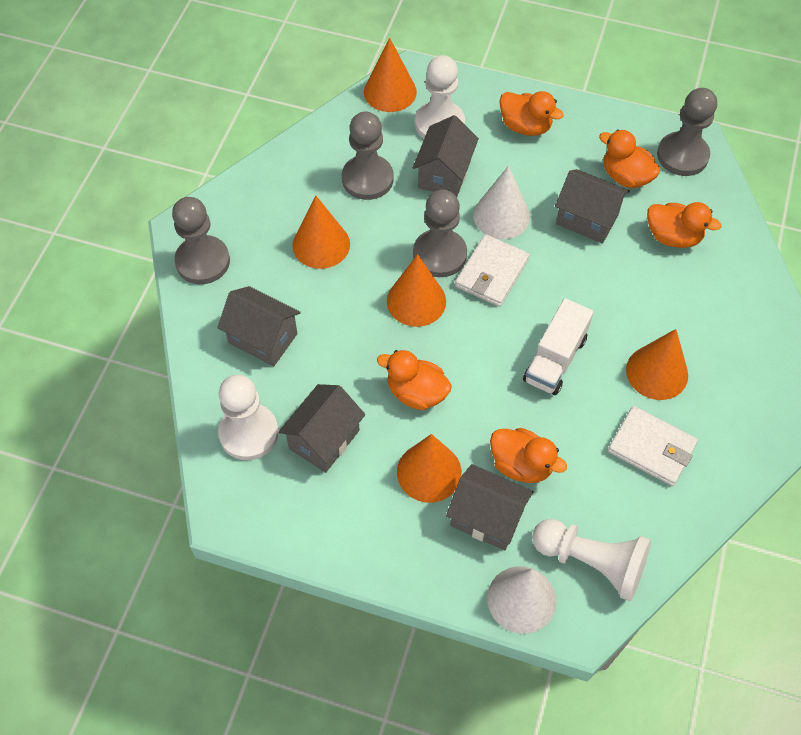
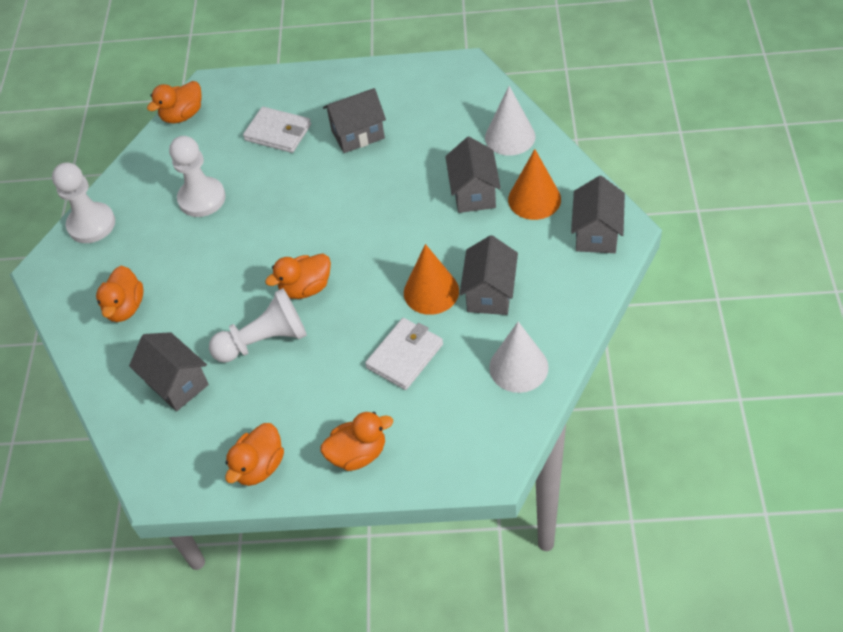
grey pawn: [172,197,230,284] [342,112,393,200] [413,190,467,277] [657,88,717,176] = 4 -> none = 0
orange cone: [292,196,350,269] [364,38,417,112] [387,254,446,327] [397,434,462,503] [626,329,688,400] = 5 -> [404,244,459,315] [508,149,561,220] = 2
white truck: [523,298,594,395] = 1 -> none = 0

